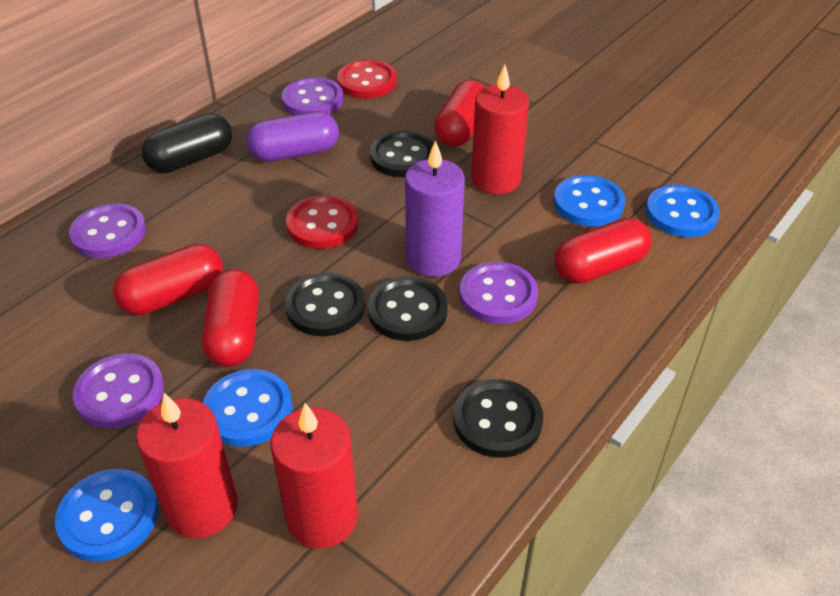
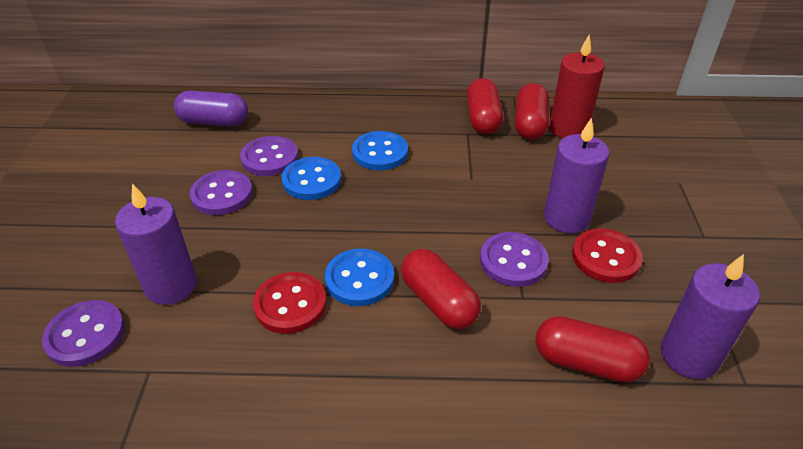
black button: [285,272,365,336] [368,276,447,341] [370,131,434,177] [454,379,543,458] = 4 -> none = 0
black capsule: [142,113,232,173] = 1 -> none = 0
blue button: [55,469,159,562] [203,369,293,446] [554,175,625,227] [646,185,720,237] = 4 -> [282,157,341,200] [325,248,394,306] [352,131,408,170] = 3
purple candle: [405,140,465,277] = 1 -> [115,183,197,305] [544,118,609,234] [660,254,760,379] = 3
red candle: [136,393,238,539] [271,403,358,549] [471,65,529,194] = 3 -> [549,34,605,138] = 1

